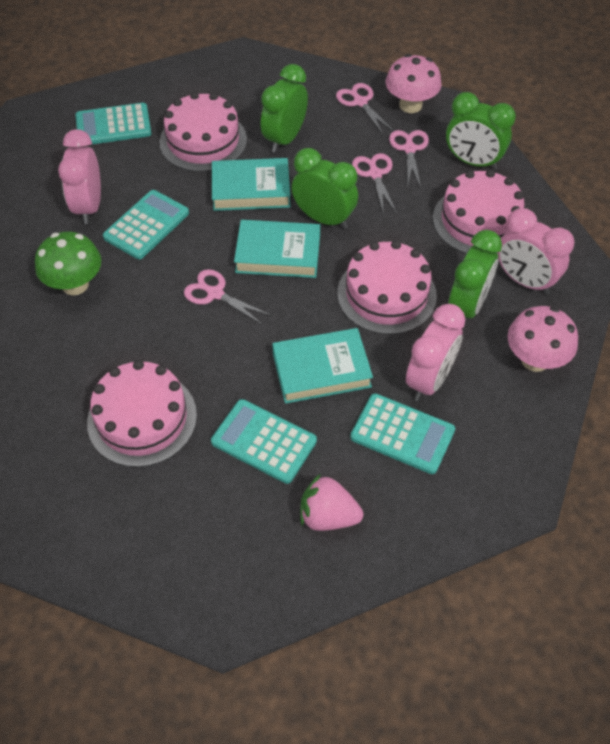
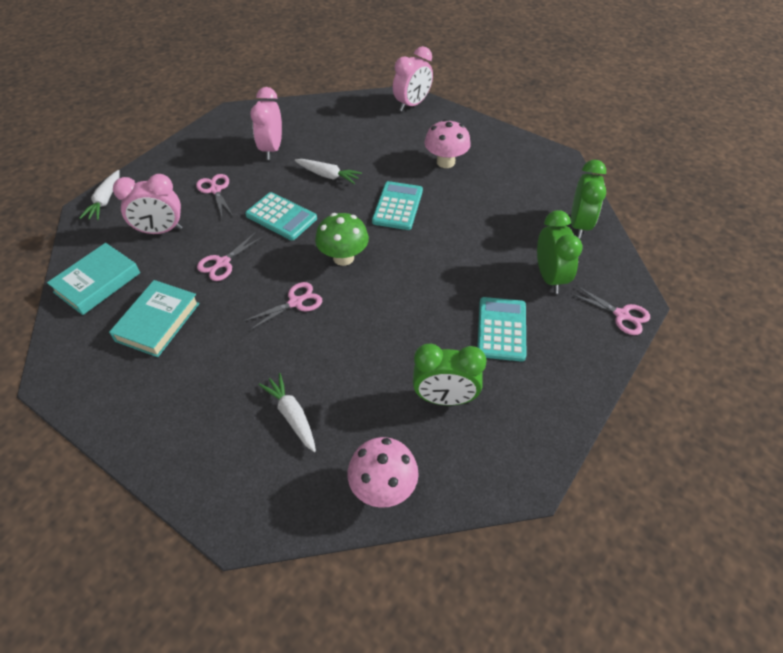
green clock: [261,64,308,153] [292,148,358,229] [446,92,516,170] [448,230,502,318] = 4 -> [413,344,487,405] [537,210,582,294] [571,160,606,239] = 3
pink cake: [87,360,197,467] [159,92,247,172] [337,240,437,334] [433,169,525,254] = 4 -> none = 0
pink strawberry: [300,474,363,531] = 1 -> none = 0
turquoise book: [212,158,291,211] [234,220,320,278] [272,328,373,404] = 3 -> [47,243,140,315] [109,280,200,357] = 2
turquoise calculator: [75,103,152,145] [103,190,189,259] [211,399,317,484] [350,393,455,474] = 4 -> [245,192,317,240] [372,181,423,230] [477,297,527,362] = 3
white carrot: none = 0 -> [80,170,120,220] [259,373,316,452] [295,159,362,184] = 3

